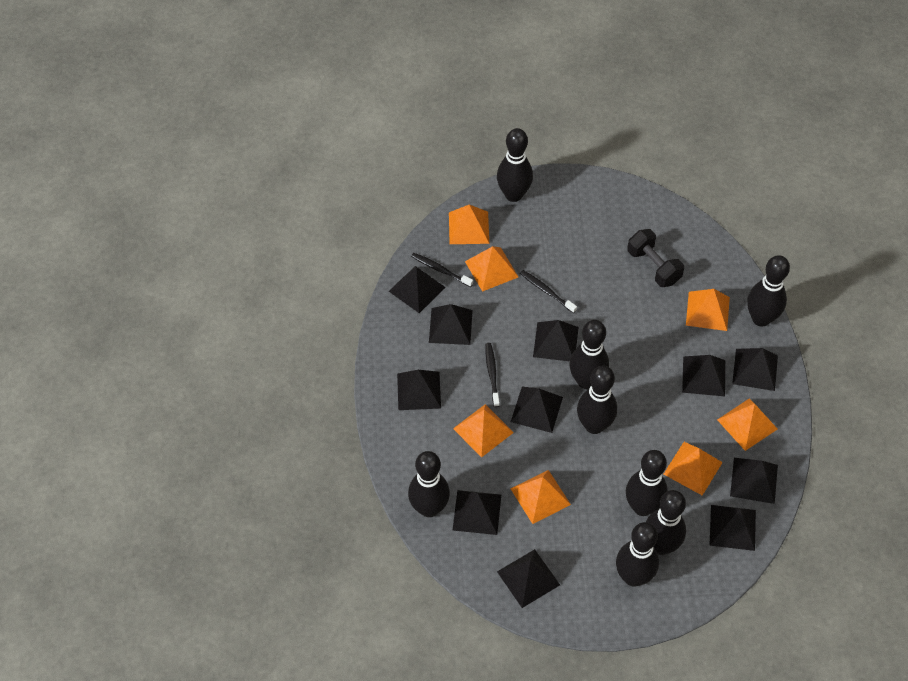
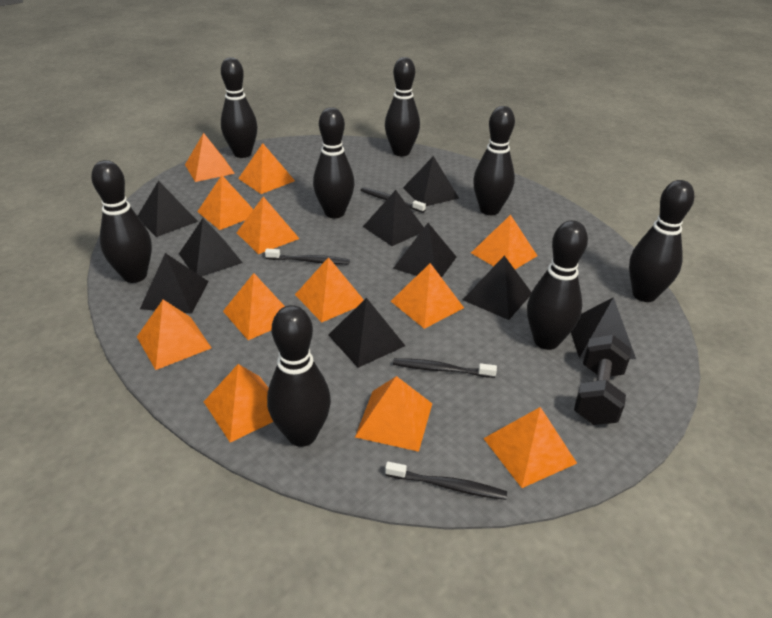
black pyramid: [389,266,446,313] [397,370,441,410] [429,304,473,345] [453,490,501,535] [497,549,560,608] [511,387,563,433] [533,320,579,361] [682,355,725,396] [709,505,756,551] [730,458,778,504] [732,348,778,391] = 11 -> [138,181,198,237] [140,253,209,314] [179,218,243,277] [328,298,405,368] [363,190,424,246] [393,223,456,278] [403,156,459,206] [463,256,531,320] [571,297,636,359] = 9
black toothbrush: [411,253,473,287] [485,343,500,407] [520,270,577,313] = 3 -> [265,249,350,264] [361,187,426,213] [385,462,507,500] [393,358,497,378] = 4
orange pyramid: [449,204,489,244] [453,404,514,458] [465,246,518,292] [511,470,571,524] [664,442,723,496] [686,289,730,331] [717,398,777,451] = 7 -> [137,300,211,370] [185,133,235,182] [197,175,253,230] [204,364,273,443] [223,273,285,340] [236,196,299,254] [238,143,295,194] [295,257,364,322] [355,376,432,452] [391,263,464,329] [471,215,537,269] [483,407,577,488] = 12

